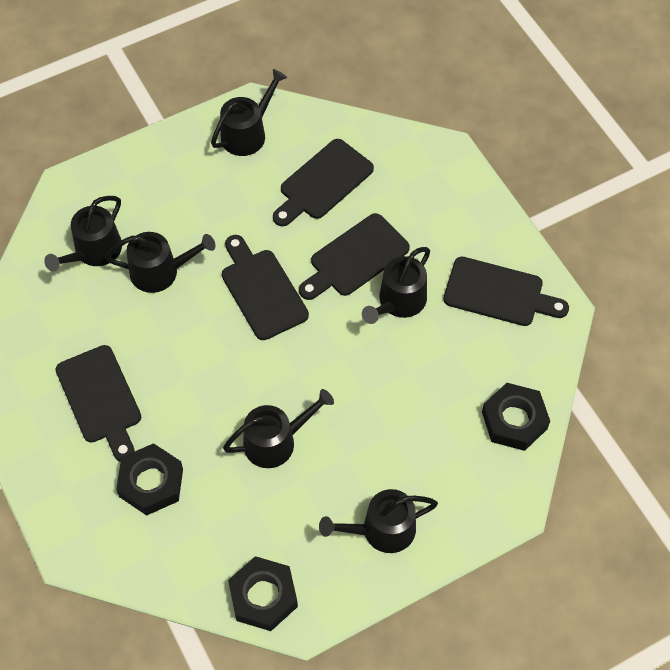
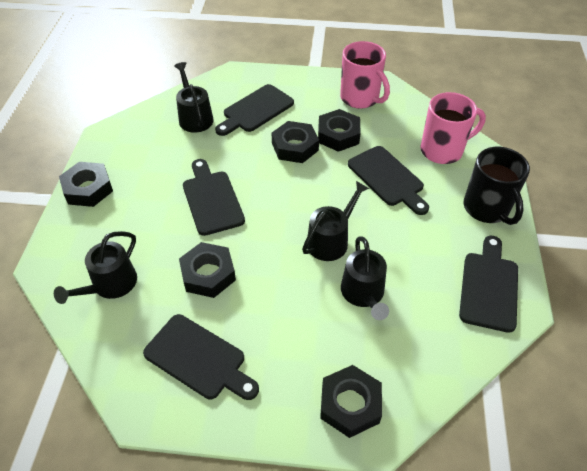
black mug: none = 0 -> [463,147,530,225] = 1
black nut: [116,443,183,516] [228,556,298,631] [482,383,550,451] = 3 -> [59,162,113,207] [179,242,236,298] [272,121,319,163] [318,109,361,152] [320,365,382,438] = 5
black watering can: [44,196,122,272] [105,232,215,293] [211,69,287,156] [223,389,334,468] [319,489,438,553] [362,247,430,324] = 6 -> [54,231,137,304] [174,62,214,133] [302,181,369,261] [341,236,389,320] = 4
pink mug: none = 0 -> [340,41,390,109] [420,92,486,164] = 2

